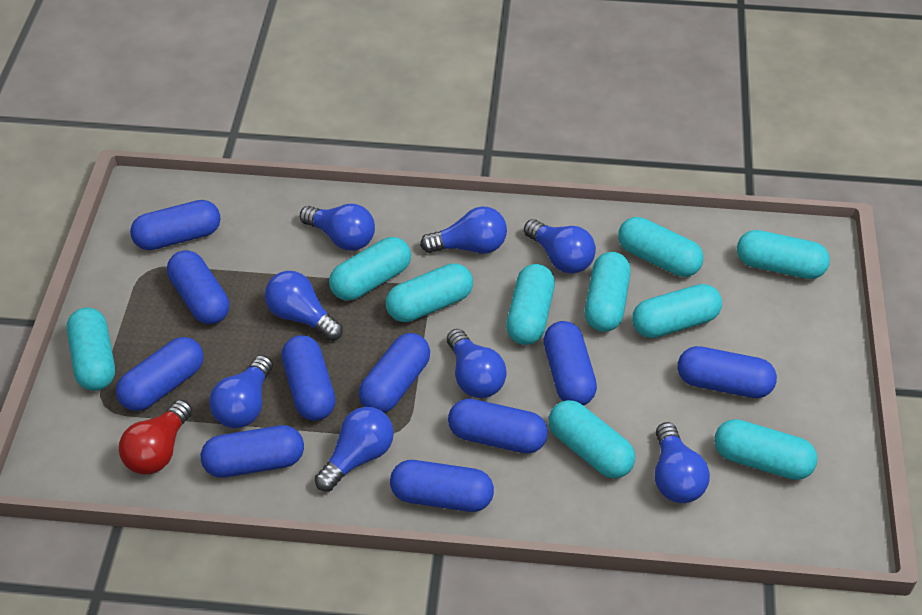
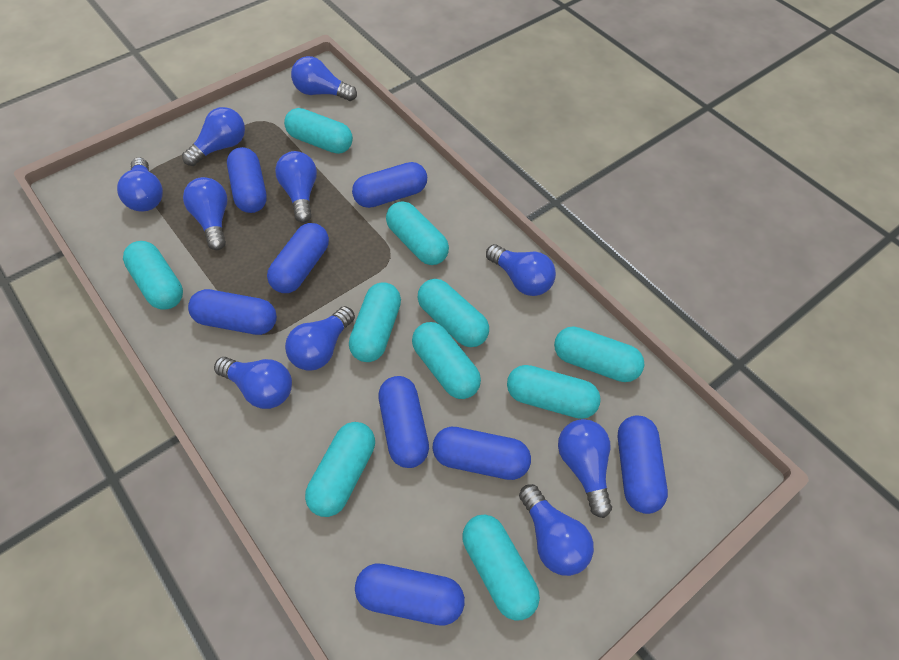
blue capsule: [116,337,204,411] [130,200,221,250] [167,250,229,324] [201,425,304,478] [282,335,336,421] [359,333,430,413] [390,460,494,512] [448,399,548,453] [544,321,597,406] [678,346,777,398] = 10 -> [188,289,277,335] [227,147,267,213] [267,223,329,293] [352,162,427,208] [355,563,465,626] [379,376,429,468] [433,427,531,480] [618,415,668,514] = 8
blue light bulb: [209,355,273,428] [265,271,343,341] [300,204,375,251] [315,407,394,491] [420,206,507,254] [447,329,507,398] [524,219,596,274] [655,422,710,503] = 8 -> [117,157,163,212] [182,107,245,166] [183,177,227,250] [214,357,292,409] [275,151,317,223] [285,306,355,371] [291,56,357,101] [486,244,556,296] [519,484,594,576] [558,419,612,518] = 10
red light bulb: [119,400,192,475] = 1 -> none = 0

